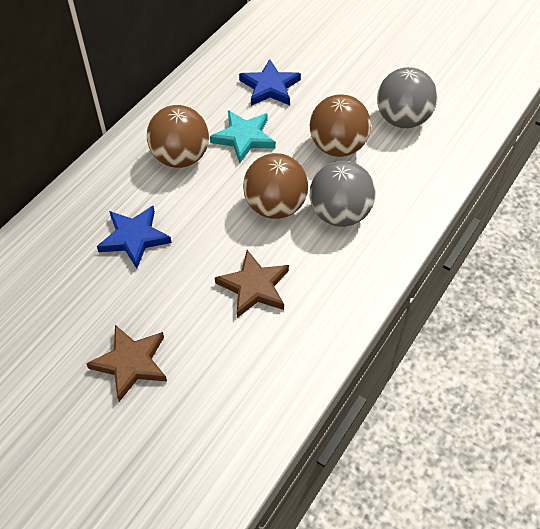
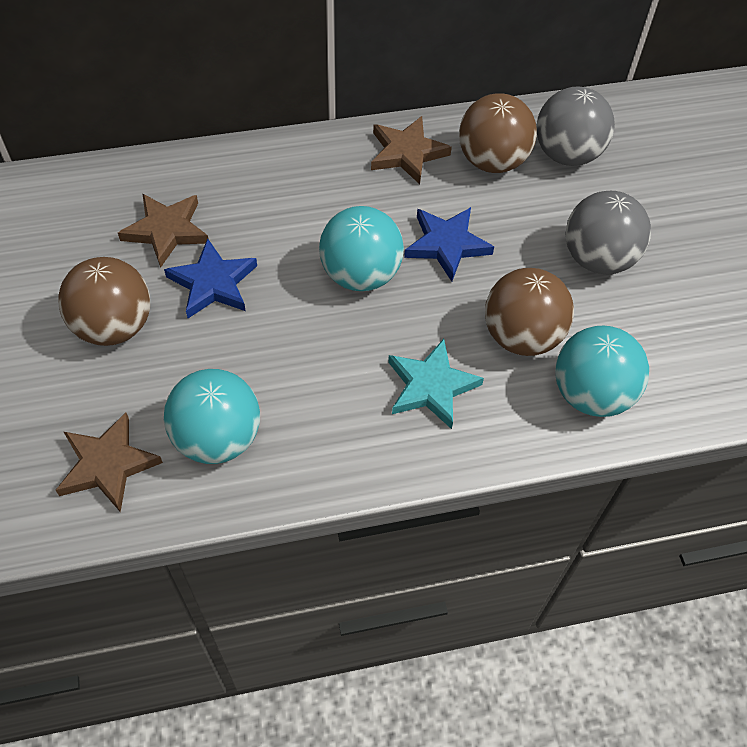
brown star: [86,325,167,402] [215,250,289,318] = 2 -> [56,413,163,512] [118,193,208,268] [371,116,452,184] = 3
turquoise ball: none = 0 -> [164,369,260,464] [319,206,404,291] [555,325,649,417] = 3

